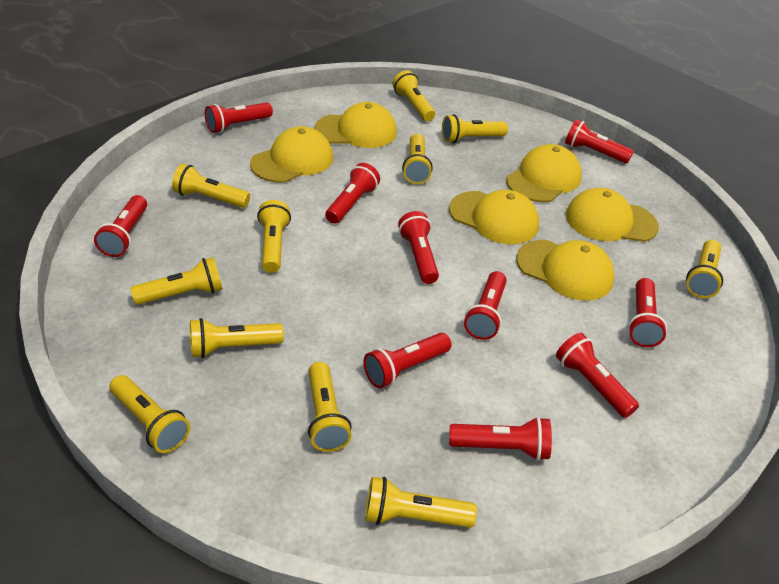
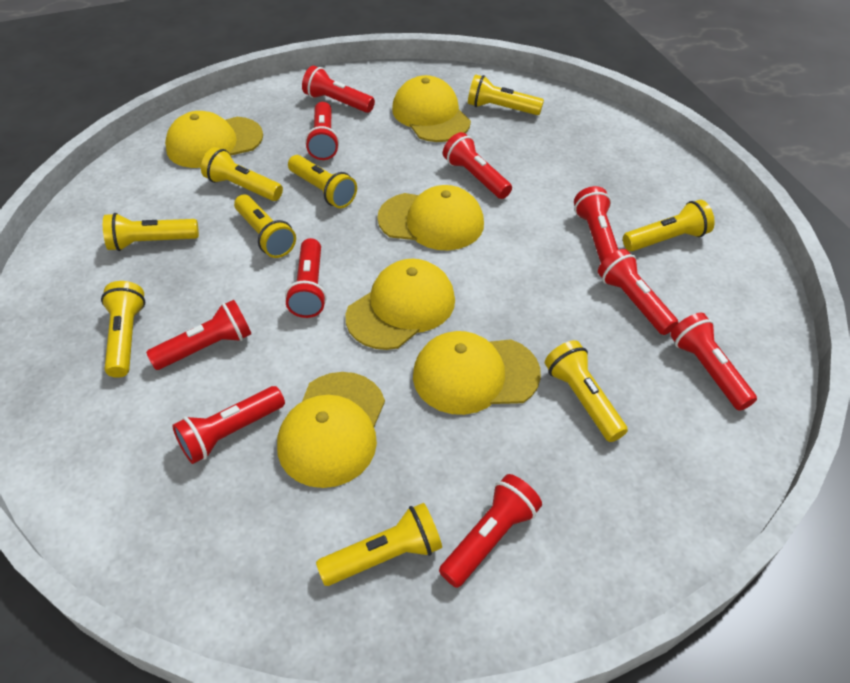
yellow flashlight: [109,375,190,453] [131,257,222,305] [172,164,250,208] [190,318,284,358] [257,200,291,273] [308,362,352,452] [365,477,477,528] [393,70,435,121] [402,134,433,184] [442,114,508,143] [686,240,723,298] = 11 -> [101,281,145,378] [103,213,199,251] [201,147,283,201] [234,195,296,258] [288,155,357,208] [316,503,442,586] [468,74,544,115] [545,340,628,442] [623,200,715,251] = 9

